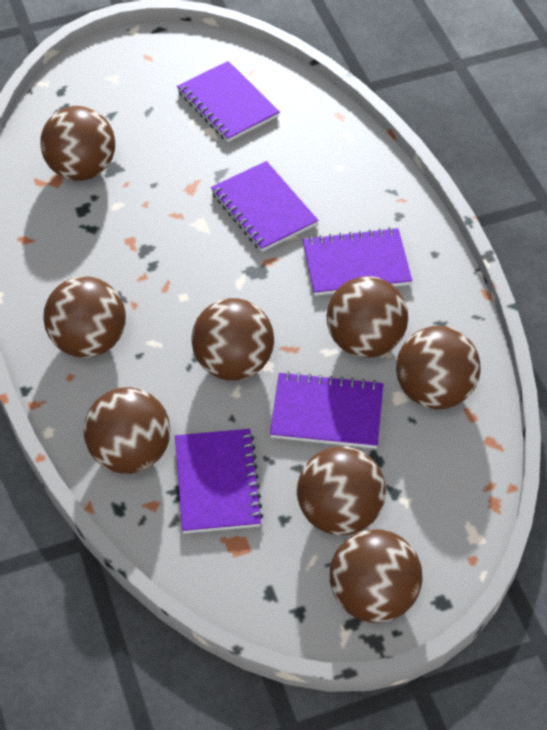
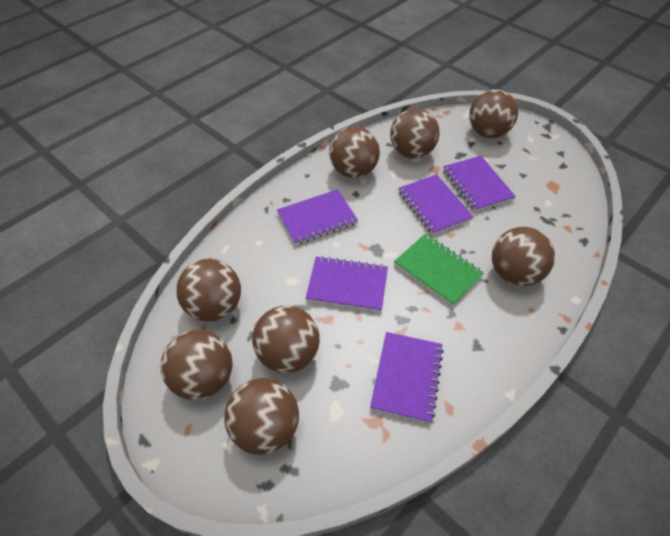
green notebook: none = 0 -> [394,234,484,306] = 1

